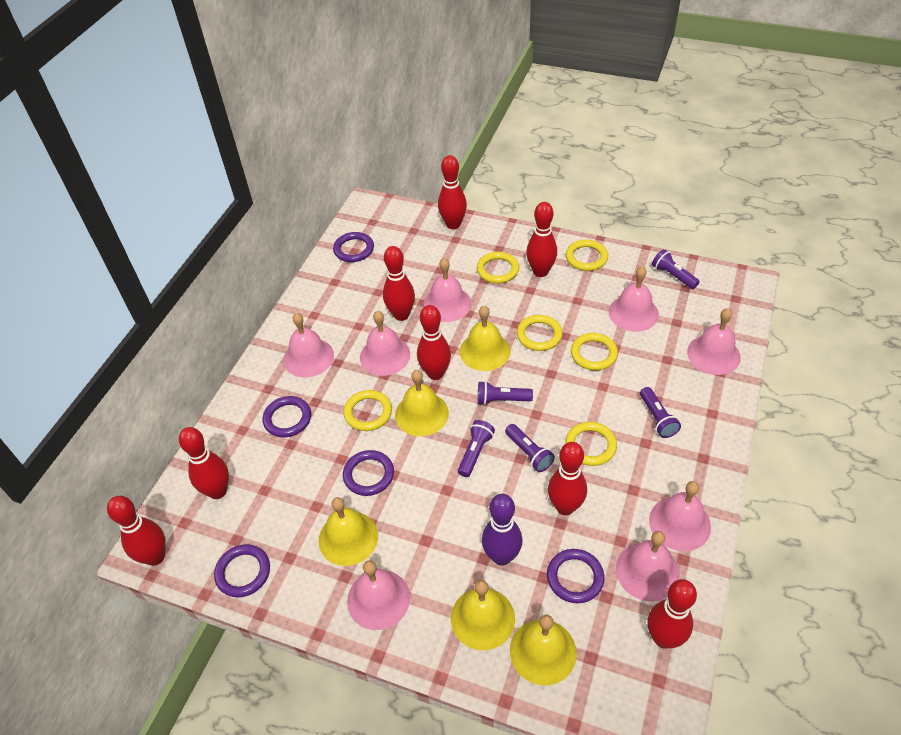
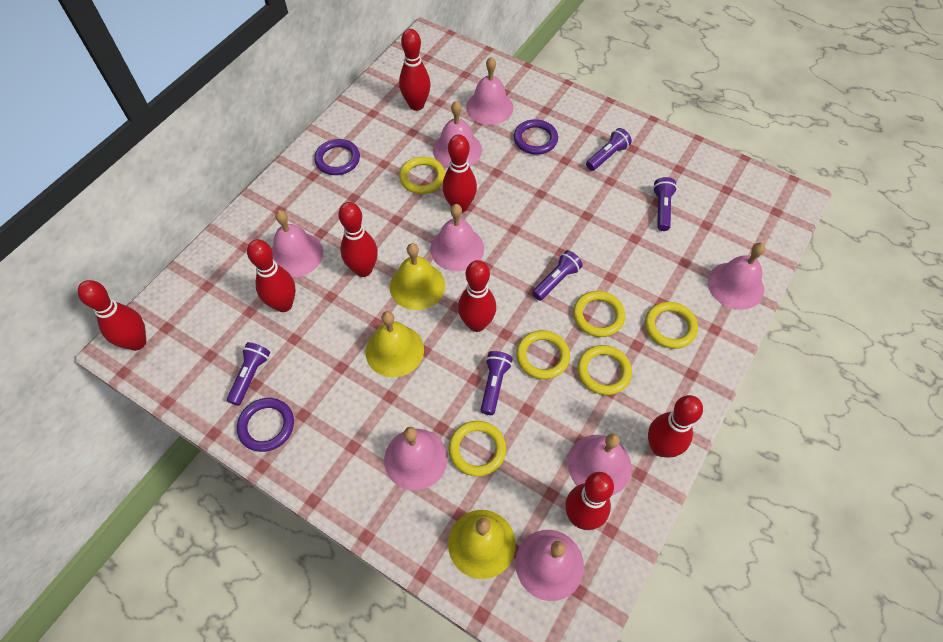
purple bowling pin: [482,494,522,566] = 1 -> none = 0
purple ring: [214,544,270,597] [263,396,311,437] [333,232,374,262] [343,450,394,496] [547,549,605,603] = 5 -> [237,398,294,452] [314,139,360,175] [514,119,558,155] = 3
yellow bell: [319,497,378,566] [395,370,449,436] [451,580,515,650] [460,306,511,371] [510,614,577,685] = 5 -> [366,311,424,377] [390,243,445,310] [448,510,516,579] = 3

